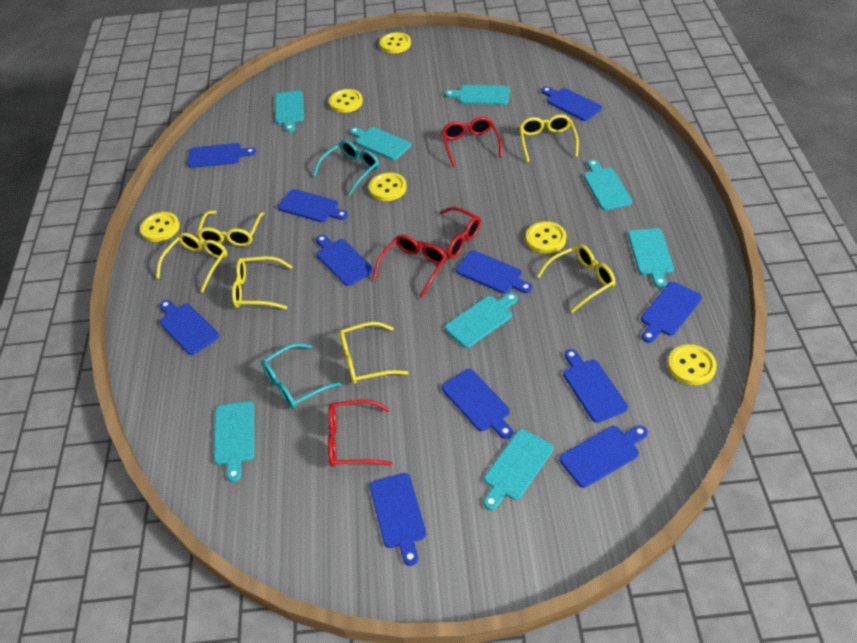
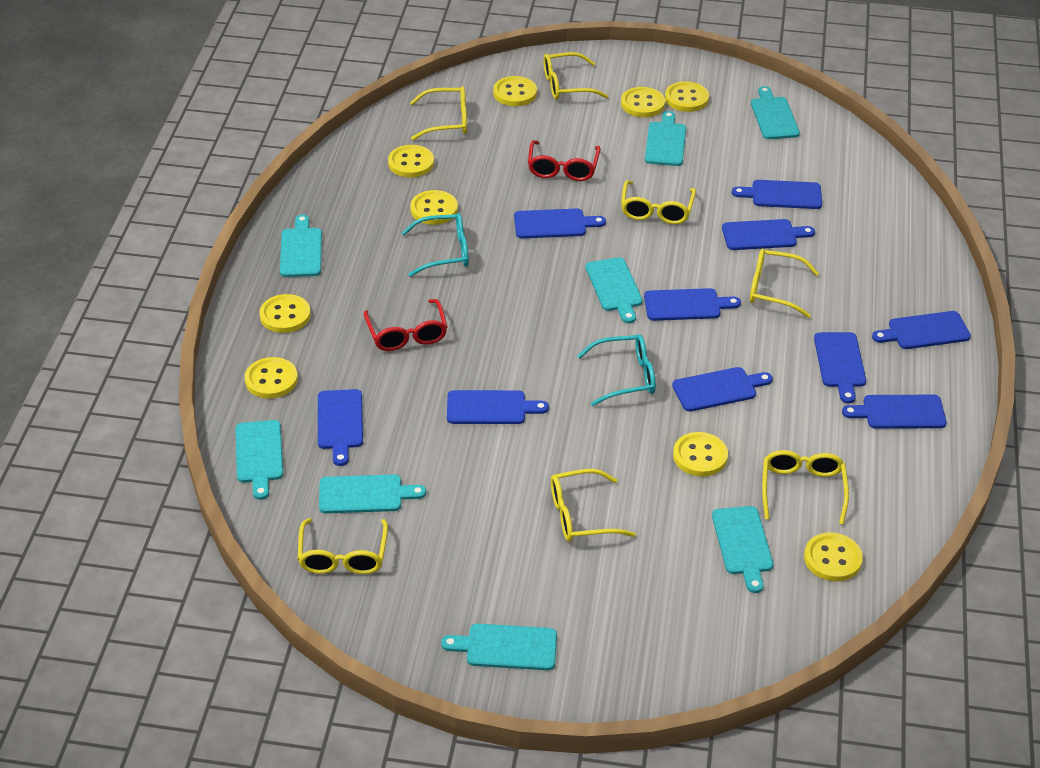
blue cutting board: [159,300,219,355] [187,143,256,168] [278,189,348,222] [316,235,373,286] [370,473,426,566] [442,369,513,439] [456,250,532,294] [541,87,602,121] [559,425,648,488] [563,349,628,423] [641,282,702,343] = 11 -> [318,389,363,466] [447,390,549,424] [514,209,606,239] [644,288,741,321] [672,367,773,412] [722,219,815,250] [732,180,822,209] [814,332,866,403] [842,395,947,429] [872,311,971,349] = 10
red glasses: [328,400,392,467] [373,235,447,298] [416,207,481,259] [442,117,502,167] = 4 -> [364,299,447,351] [528,140,601,181] = 2
yellow button: [140,212,180,242] [329,89,363,113] [369,172,407,201] [380,32,411,53] [526,221,567,254] [668,344,717,385] = 6 -> [245,357,298,399] [259,294,311,333] [388,145,434,178] [410,190,458,225] [493,76,537,106] [621,87,665,117] [665,81,709,112] [673,432,728,476] [804,533,863,581] = 9
yellow glasses: [156,233,227,292] [197,211,265,246] [232,256,293,309] [339,322,409,384] [519,114,579,162] [537,244,615,313] = 6 -> [298,518,388,574] [410,86,467,140] [543,52,608,100] [551,469,636,542] [621,180,696,224] [750,249,819,318] [762,450,849,525] = 7

